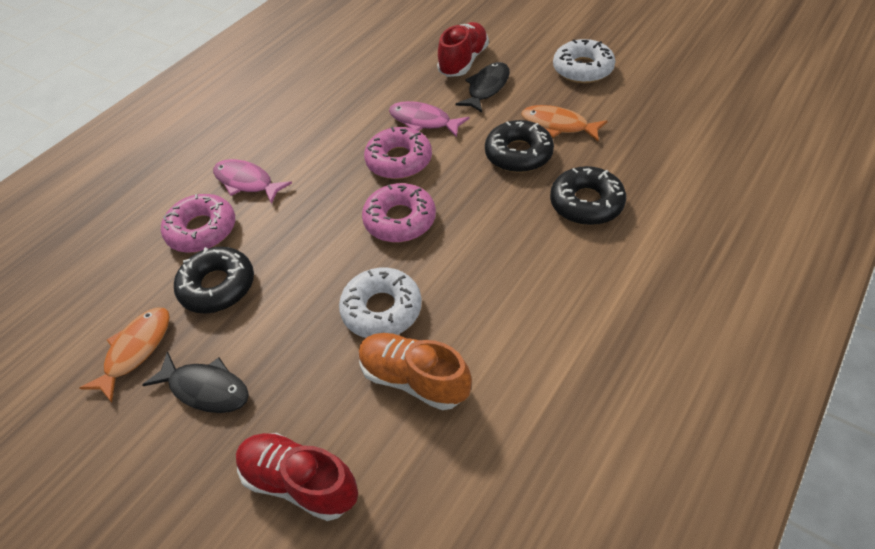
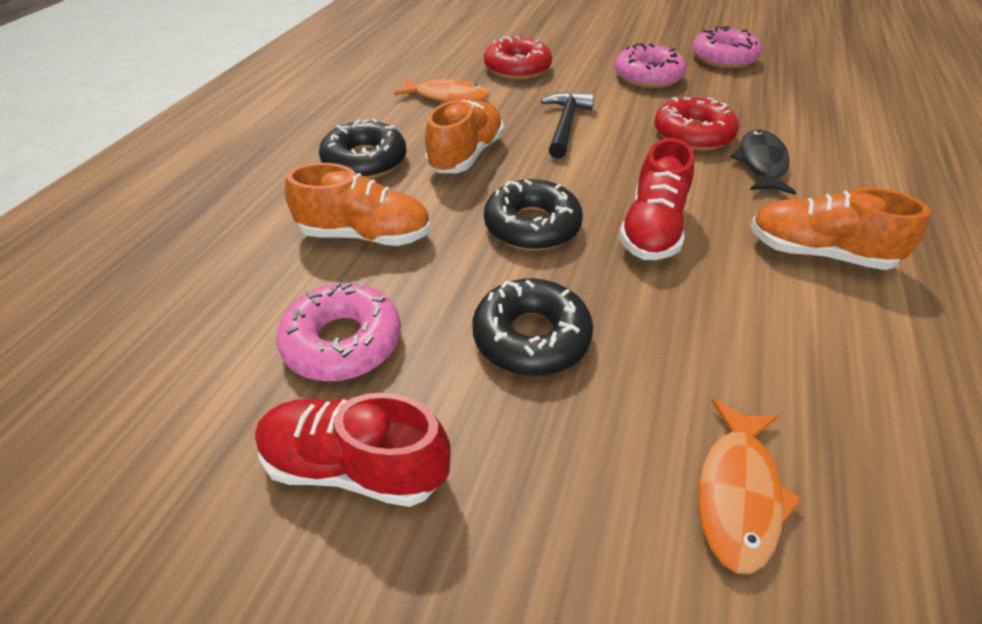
black fish: [142,352,249,413] [455,62,510,113] = 2 -> [731,130,796,195] = 1
black hammer: none = 0 -> [541,92,594,159] = 1
orange shoe: [359,333,472,410] = 1 -> [285,163,431,246] [425,100,504,173] [750,188,930,270] = 3
pink fish: [213,159,292,204] [389,101,470,137] = 2 -> none = 0
red donut: none = 0 -> [484,36,552,80] [654,97,739,151] = 2
white donut: [339,268,422,338] [553,39,615,83] = 2 -> none = 0

